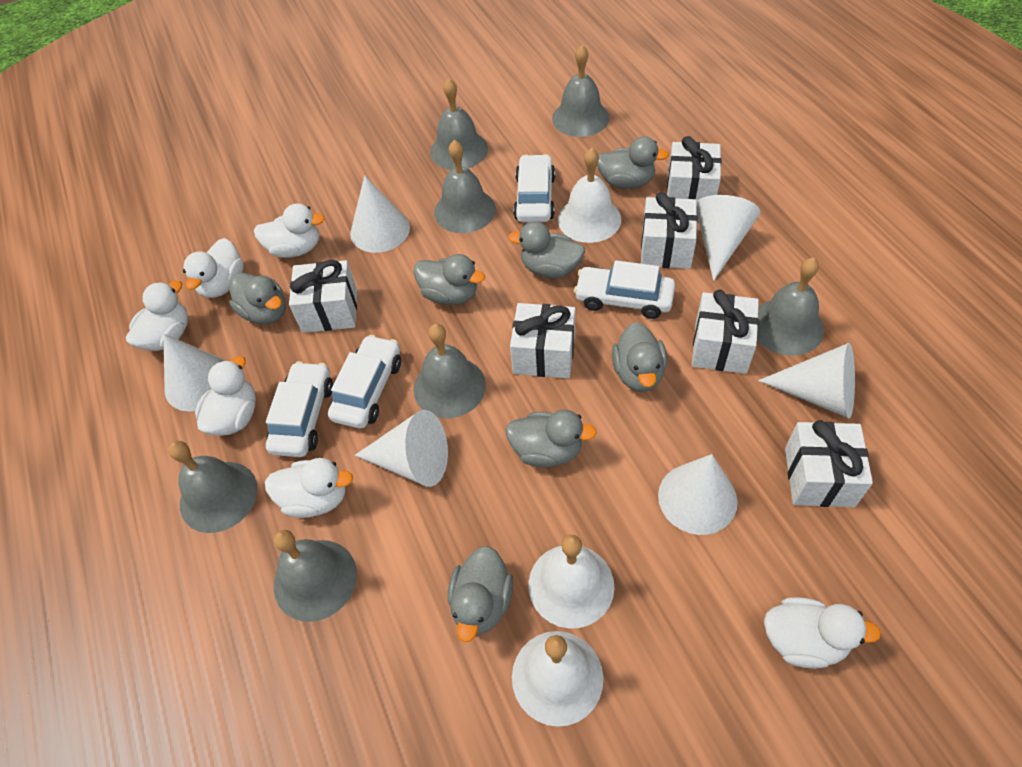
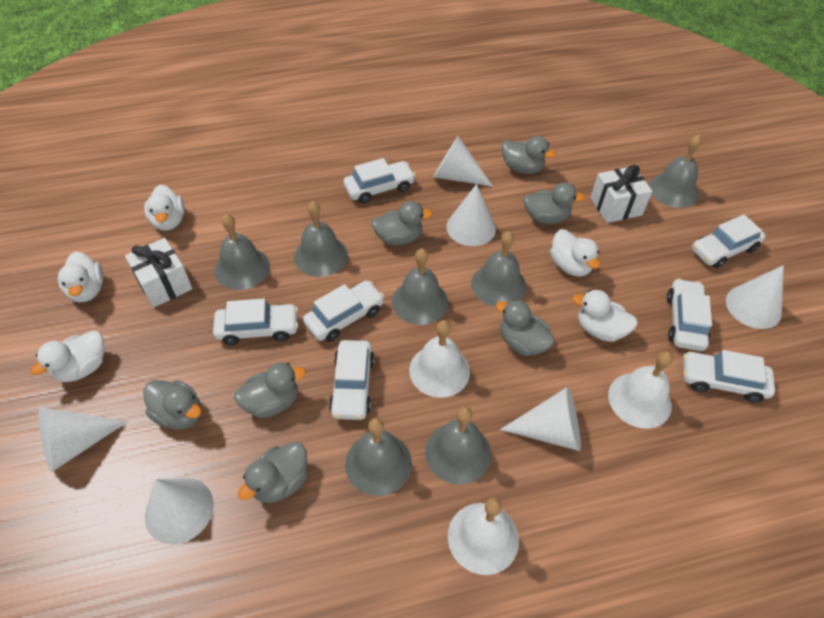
white car: [266,361,333,457] [328,335,401,429] [513,154,555,222] [574,260,675,319] = 4 -> [213,299,298,346] [303,280,385,342] [329,340,375,420] [343,158,416,204] [667,278,712,351] [683,350,775,403] [692,215,766,268] = 7
white duck: [126,281,188,351] [183,238,244,298] [195,356,256,436] [254,204,325,258] [265,458,353,518] [764,597,881,669] = 6 -> [31,330,105,382] [58,252,104,303] [144,185,185,231] [550,229,600,276] [572,290,638,342] = 5
white gift: [289,260,357,333] [510,303,575,379] [641,192,698,269] [666,136,721,200] [692,290,759,374] [785,420,873,507] = 6 -> [125,238,193,308] [590,165,652,223] = 2

